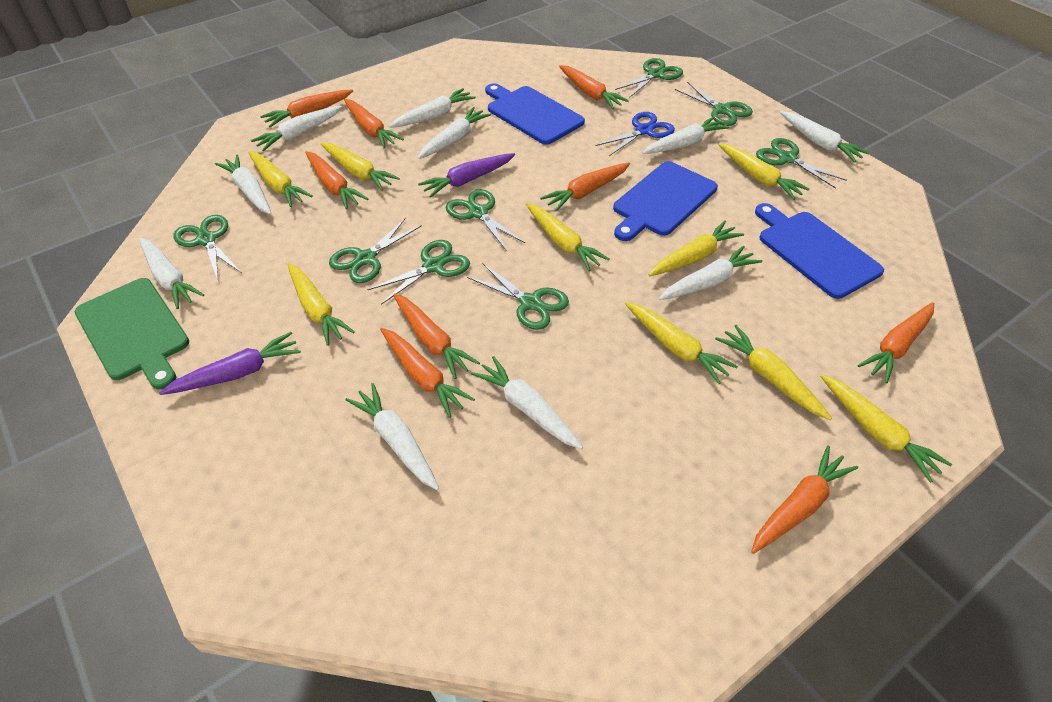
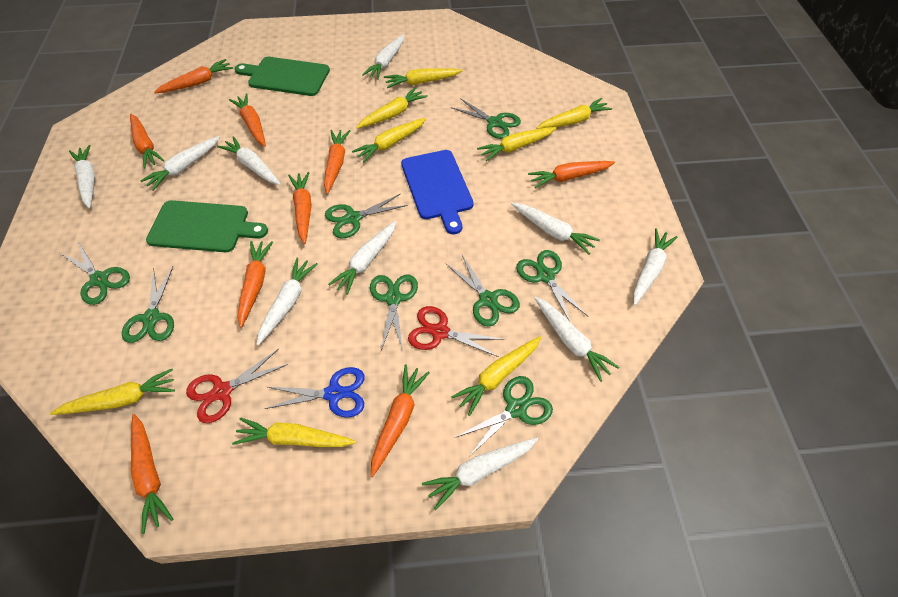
blue cutting board: [485,83,585,145] [613,161,718,241] [755,203,884,299] = 3 -> [401,150,474,234] = 1
green cutting board: [74,278,189,389] = 1 -> [146,200,268,252] [235,57,330,96] = 2
purple carrot: [159,332,301,395] [418,153,515,198] = 2 -> none = 0
red scissors: none = 0 -> [186,349,288,423] [408,306,504,357] = 2
yellow carrot: [248,151,313,207] [287,263,355,346] [320,143,400,191] [526,203,609,271] [625,302,738,384] [649,220,744,276] [715,325,832,420] [719,143,809,200] [820,374,952,483] = 9 -> [50,369,175,415] [232,418,356,447] [352,118,426,162] [356,87,428,129] [384,68,463,88] [451,336,541,416] [477,127,556,161] [536,98,612,129] = 8

